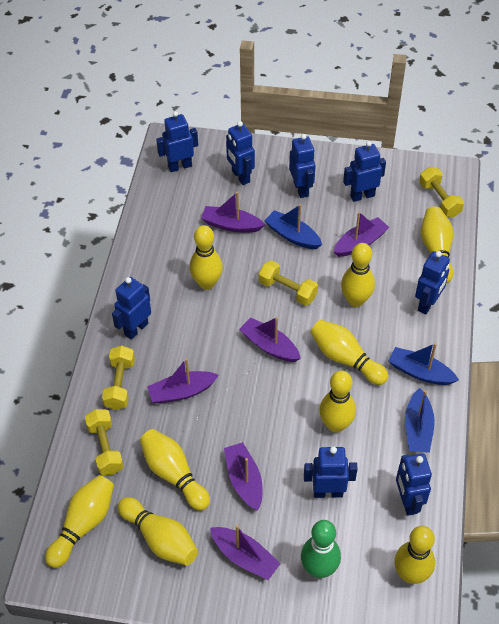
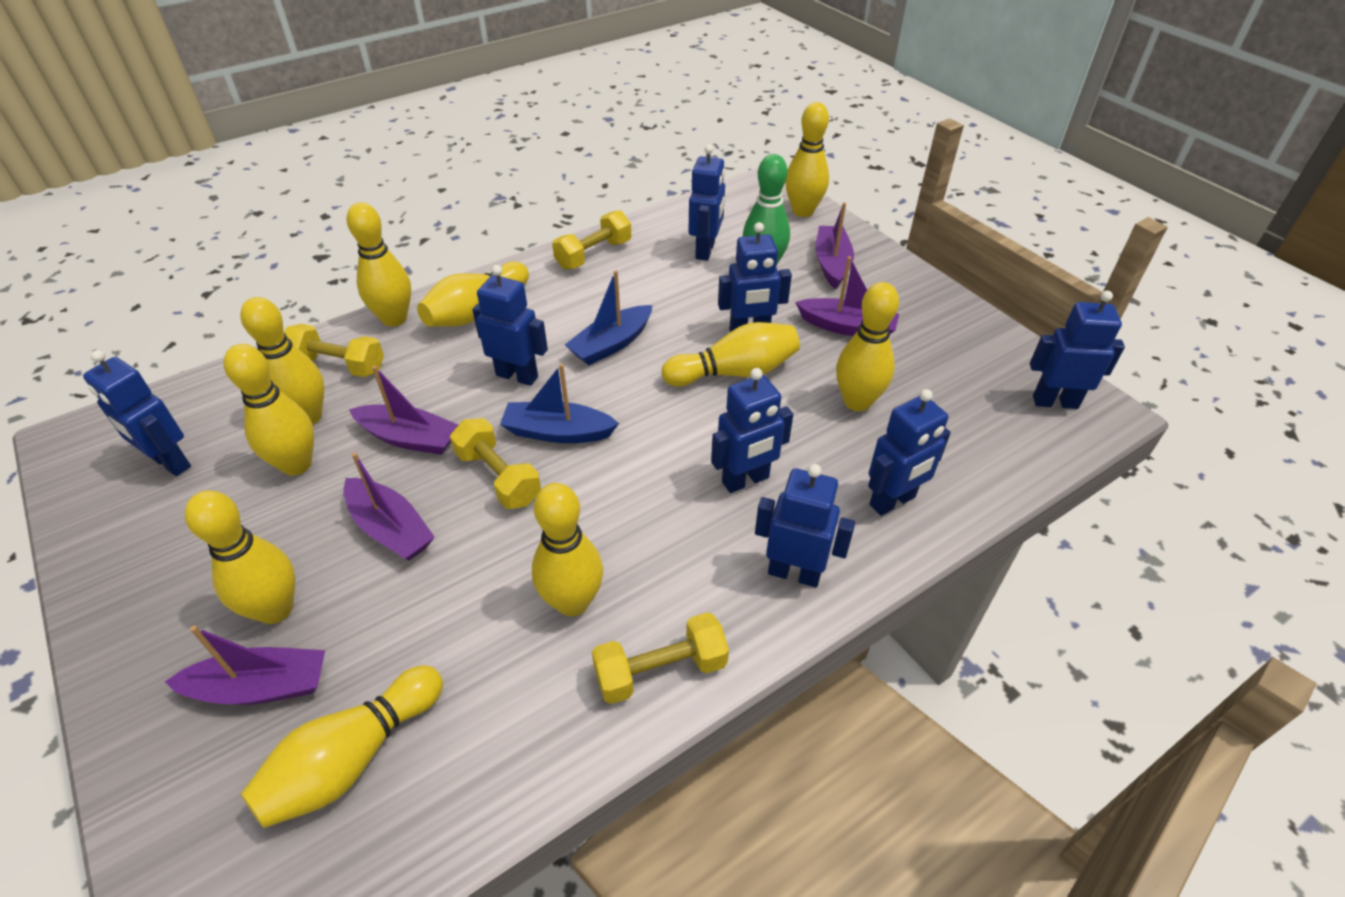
blue boat: [264,204,322,249] [389,343,459,385] [405,388,435,453] = 3 -> [500,364,619,443] [565,270,653,365] = 2
purple boat: [147,358,219,404] [201,192,265,233] [210,525,281,580] [224,442,262,511] [239,317,301,362] [334,212,389,257] = 6 -> [165,625,325,705] [343,452,435,561] [349,366,458,455] [795,256,899,336] [816,202,854,289] = 5
yellow bowling pin: [45,475,114,568] [118,497,198,566] [140,429,210,511] [189,225,223,290] [310,320,388,385] [319,370,356,433] [341,243,375,307] [394,526,435,584] [421,207,453,283] = 9 -> [185,490,295,624] [223,344,314,476] [240,297,324,425] [241,666,443,828] [346,202,411,327] [417,261,529,326] [532,483,603,616] [662,322,800,387] [785,102,829,217] [836,282,899,411] = 10

